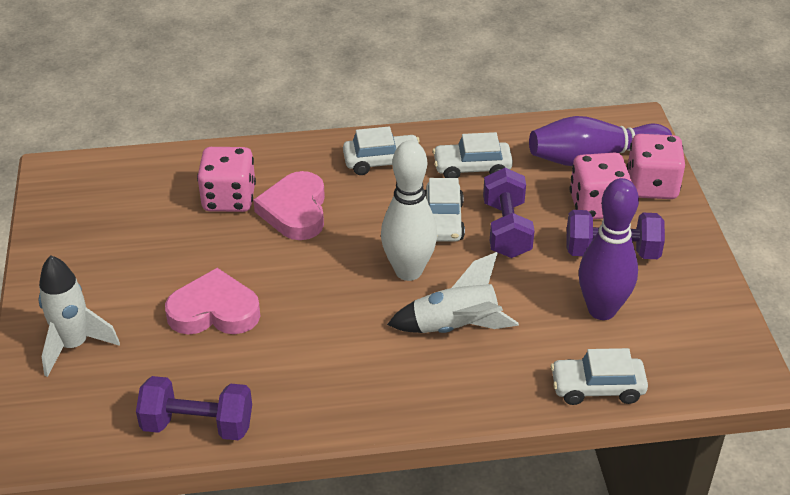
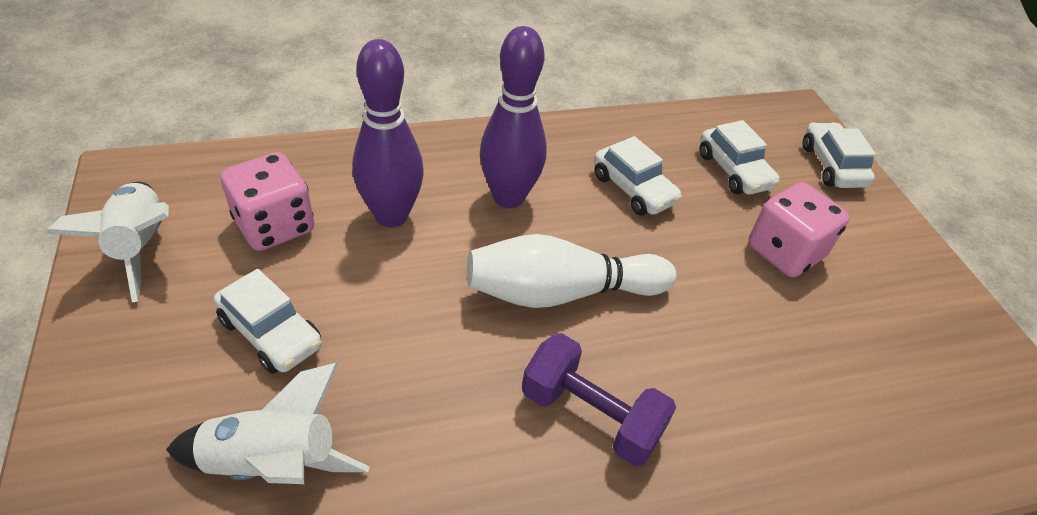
pink dice: [197,147,256,212] [570,152,632,219] [627,134,685,199] = 3 -> [221,152,314,251] [748,182,850,277] = 2
pink heart: [165,268,260,334] [253,171,325,240] = 2 -> none = 0
purple dumbbell: [136,376,252,441] [483,168,534,258] [566,210,665,259] = 3 -> [522,333,676,466] = 1

